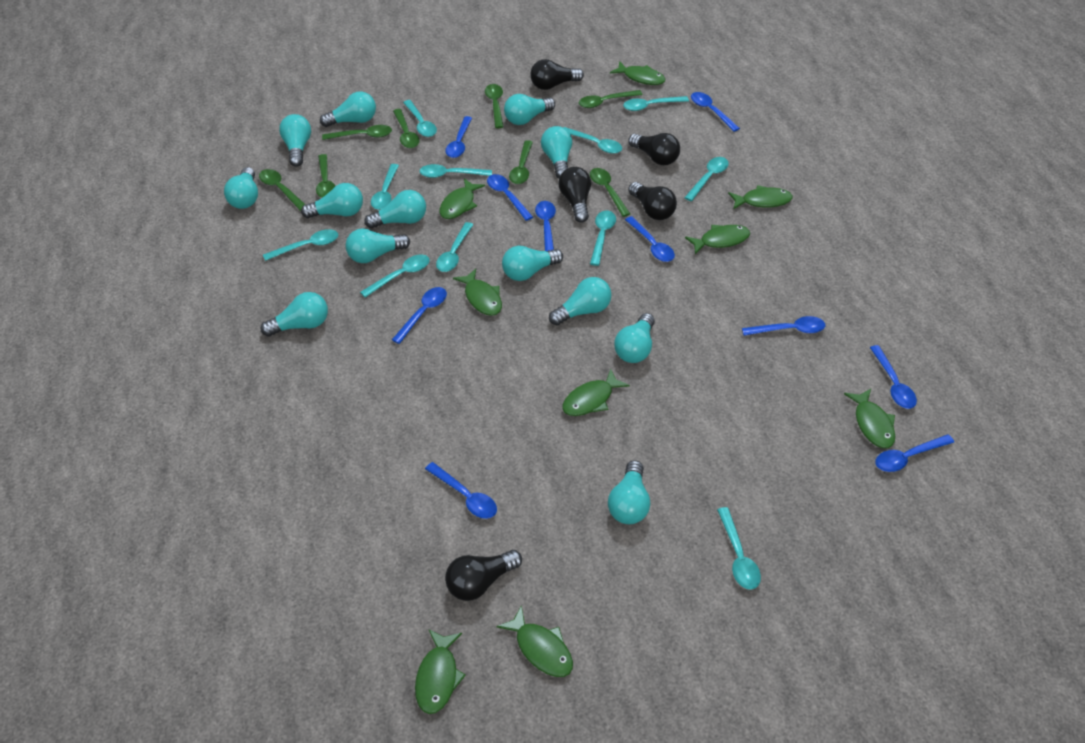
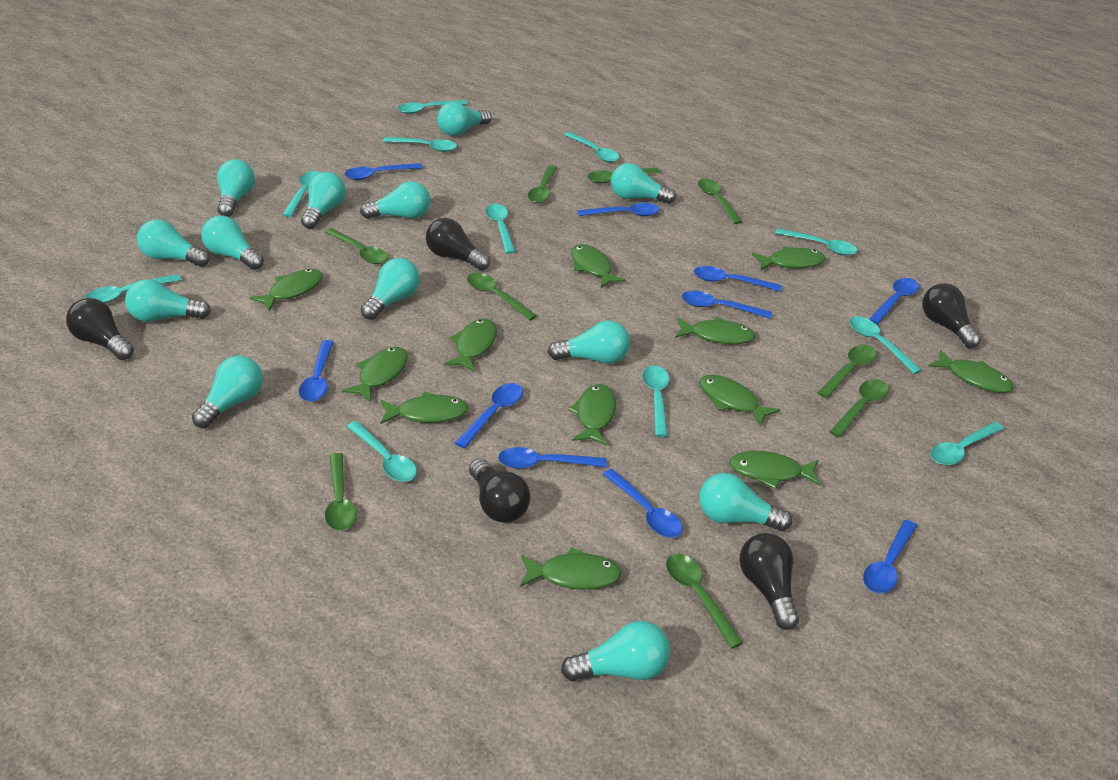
green fish: [415,629,466,714] [439,178,485,219] [453,269,502,316] [497,605,573,677] [562,369,630,416] [610,61,666,85] [685,225,750,254] [728,185,793,210] [844,389,895,448] = 9 -> [249,269,323,312] [342,347,408,402] [380,391,469,424] [444,319,497,372] [520,547,622,590] [568,384,616,446] [571,244,626,288] [675,317,755,344] [699,375,780,427] [729,451,821,489] [752,246,826,270] [928,350,1014,393] = 12
green spoon: [259,169,305,211] [316,154,335,198] [322,125,392,140] [393,109,420,148] [485,84,504,128] [509,140,533,184] [578,90,643,108] [590,168,630,217] = 8 -> [324,228,388,264] [325,453,357,531] [467,273,537,321] [528,165,557,203] [587,168,660,184] [666,553,743,649] [698,179,742,224] [817,345,877,398] [830,379,889,438] = 9

